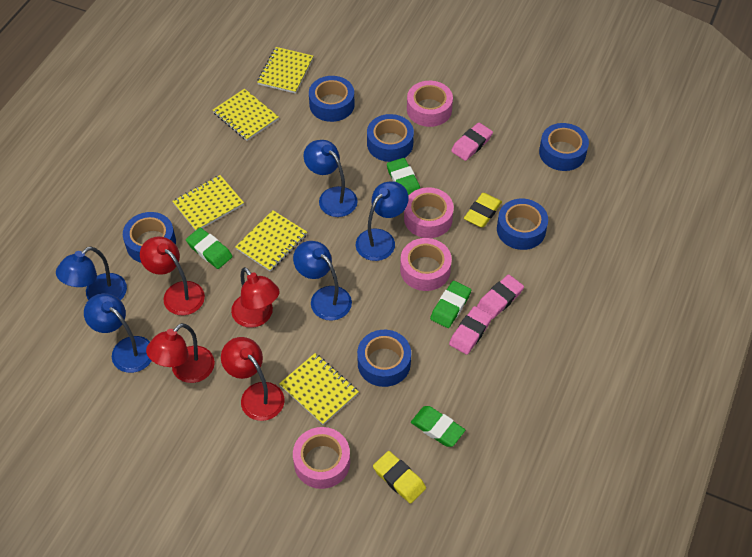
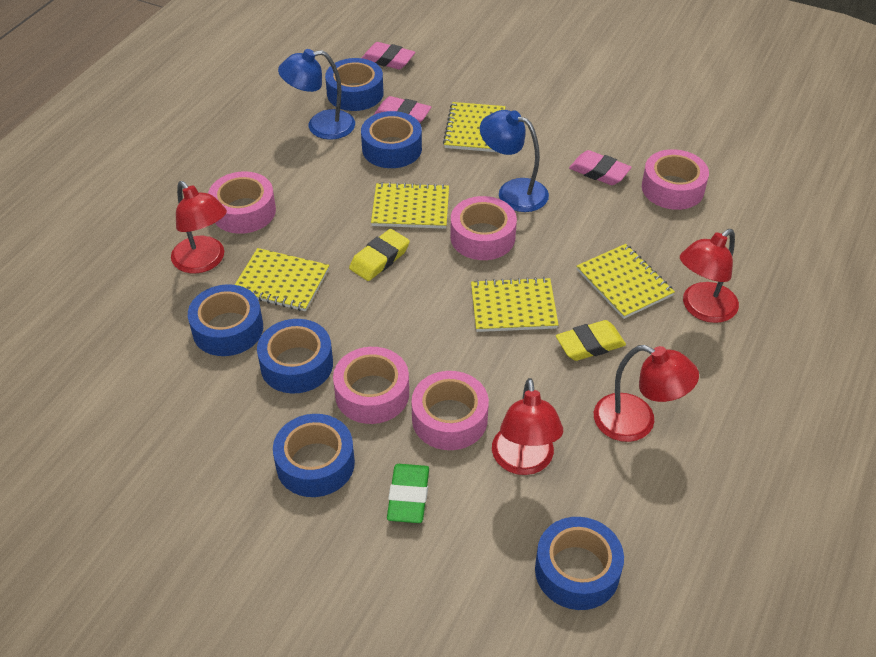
blue lamp: [56,246,127,300] [84,293,151,373] [293,241,352,321] [303,140,358,217] [356,181,409,261] = 5 -> [278,49,355,140] [480,110,549,212] = 2
green eraser: [186,228,233,269] [387,158,420,196] [411,406,465,447] [430,281,471,328] = 4 -> [387,464,429,523] = 1
pink tape: [293,427,350,489] [400,238,452,291] [404,187,454,238] [407,81,453,127] = 4 -> [208,171,276,234] [333,347,409,424] [411,371,489,450] [450,196,517,260] [642,149,709,210] = 5

